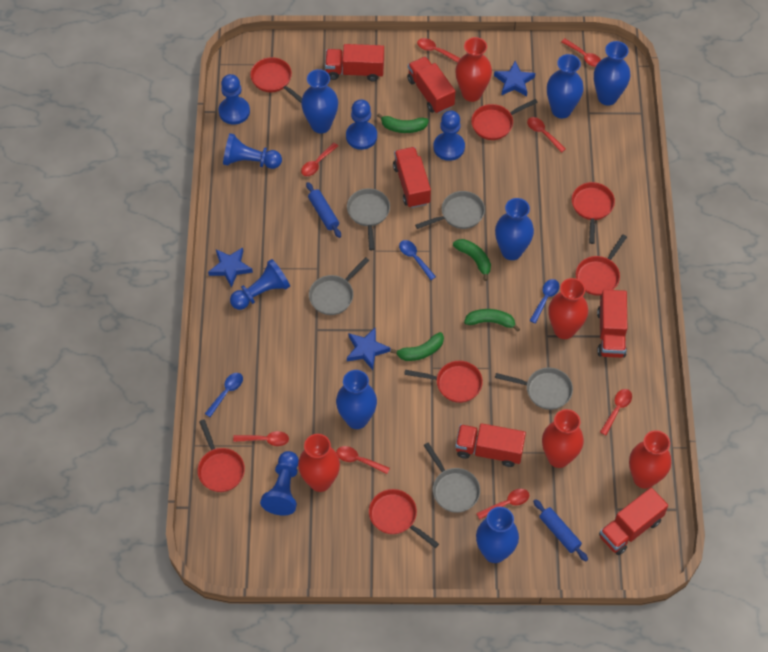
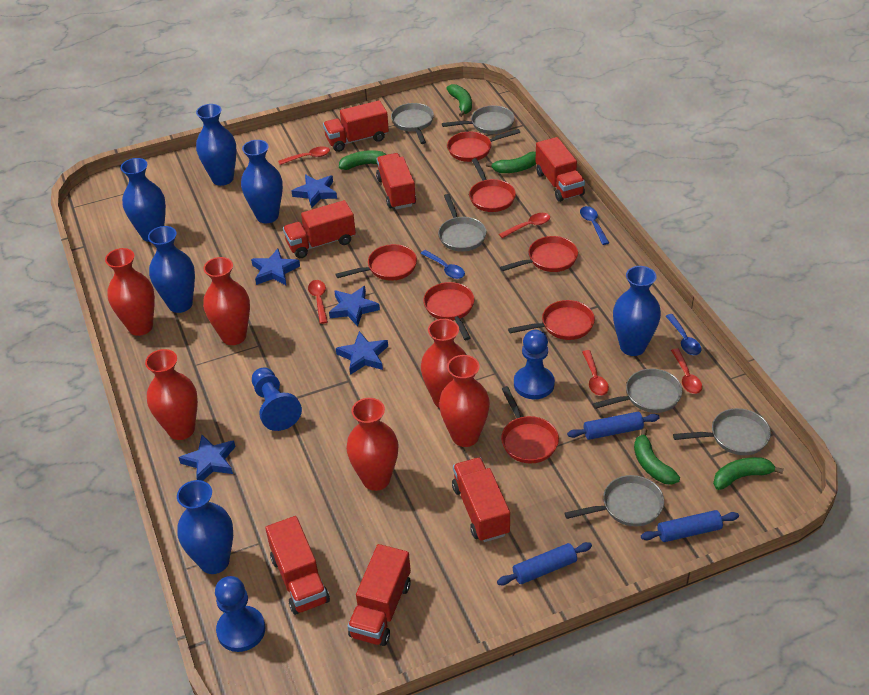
blue pawn: [219,74,250,125] [223,133,282,169] [230,259,290,310] [260,451,299,516] [346,99,377,150] [433,110,465,161] = 6 -> [215,576,265,652] [252,367,302,431] [514,330,555,399] = 3
blue rolling pin: [306,182,341,238] [533,499,588,561] = 2 -> [497,542,592,585] [567,412,660,440] [641,510,739,542] = 3
blue star: [208,247,253,288] [347,327,391,370] [494,61,535,96] = 3 -> [178,435,235,481] [251,248,300,285] [292,175,337,208] [329,286,380,327] [336,331,388,375] = 5
green banana: [377,113,429,133] [390,332,444,361] [453,239,491,281] [464,309,520,332] = 4 -> [339,150,387,170] [446,84,472,117] [486,152,536,173] [634,428,680,485] [713,457,784,490] = 5
grey pan: [309,257,369,315] [347,188,390,250] [415,191,485,229] [424,442,480,513] [495,368,573,410] = 5 -> [391,103,434,144] [438,194,486,252] [442,105,515,134] [564,475,664,527] [592,369,682,413] [673,408,771,455] = 6
red spoon: [233,431,289,446] [301,143,338,176] [336,446,390,474] [417,38,460,63] [476,489,529,519] [527,117,566,153] [561,39,601,67] [600,389,632,435] = 8 -> [278,146,330,165] [308,280,328,324] [499,213,550,238] [582,350,609,396] [671,348,702,394] = 5
red truck: [325,44,384,82] [393,147,431,208] [407,56,455,114] [455,423,526,467] [597,290,627,358] [599,487,668,555] = 6 -> [265,516,330,615] [283,200,356,258] [323,100,389,152] [347,544,411,646] [376,153,416,209] [452,457,510,542] [535,137,585,202] = 7
red vase: [298,434,340,492] [455,37,492,102] [542,409,584,468] [549,278,588,339] [629,430,671,489] = 5 -> [105,248,155,336] [145,349,198,440] [203,257,250,345] [346,398,399,491] [421,319,467,408] [439,355,490,447] = 6

